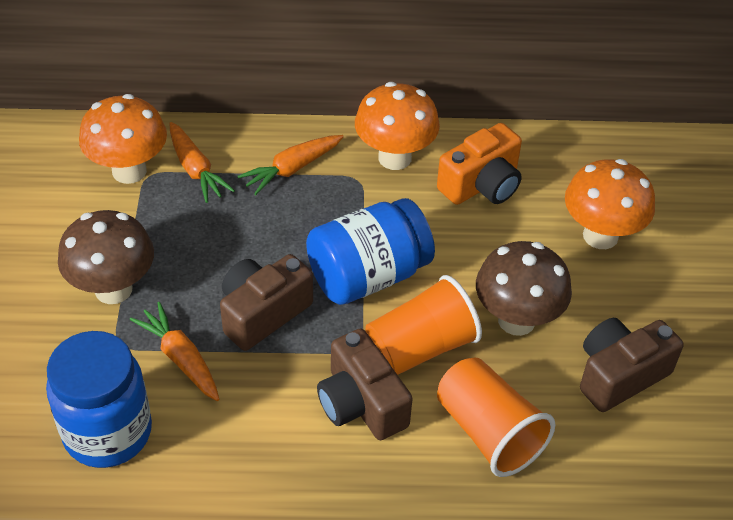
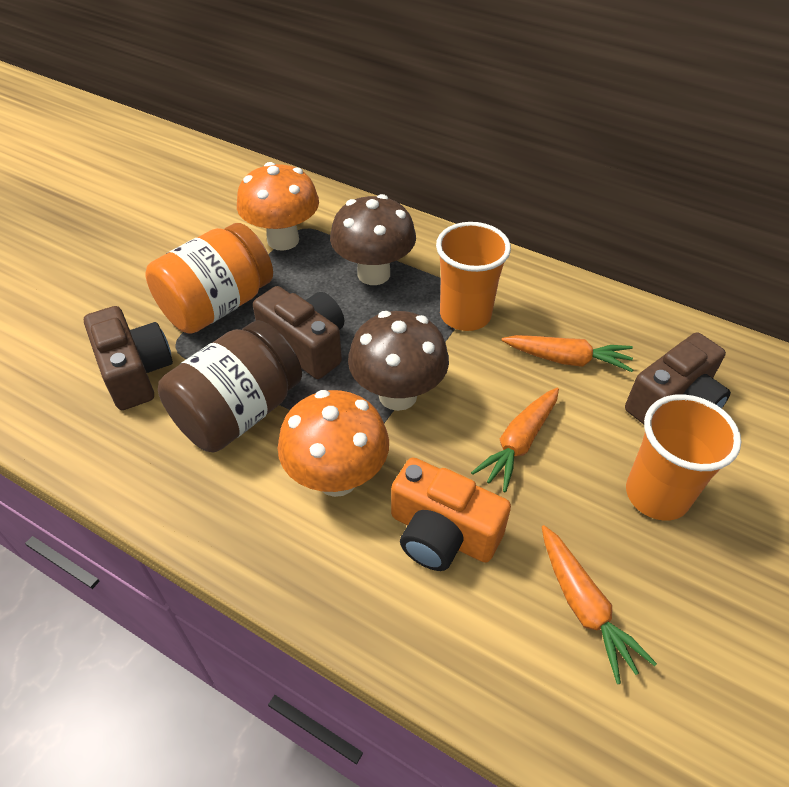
blue jar: [46,331,152,468] [306,198,435,305] = 2 -> none = 0
brown jar: none = 0 -> [158,320,302,452] = 1
orange jar: none = 0 -> [145,223,273,334] = 1
orange mushroom: [79,94,167,184] [355,82,440,170] [565,159,655,249] = 3 -> [237,162,319,251] [278,390,389,497] = 2

